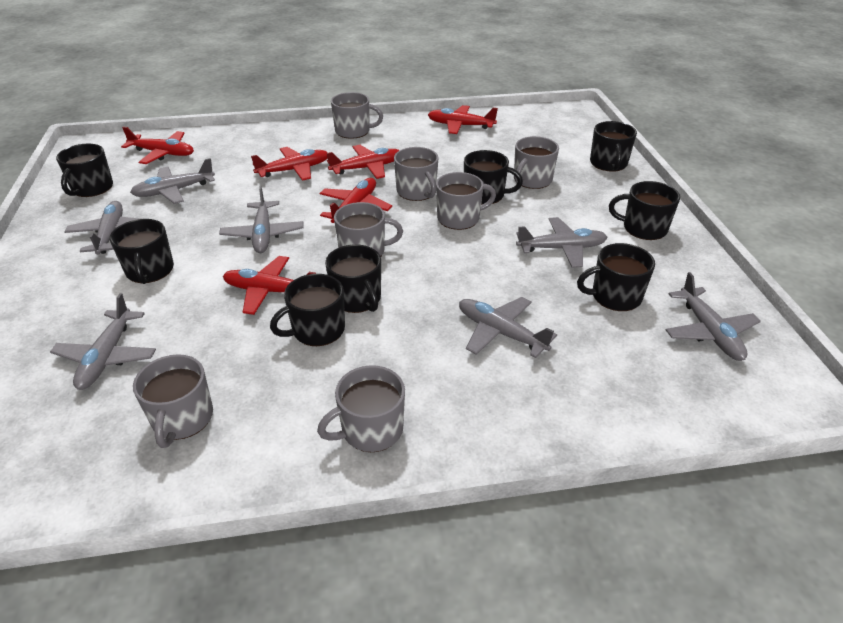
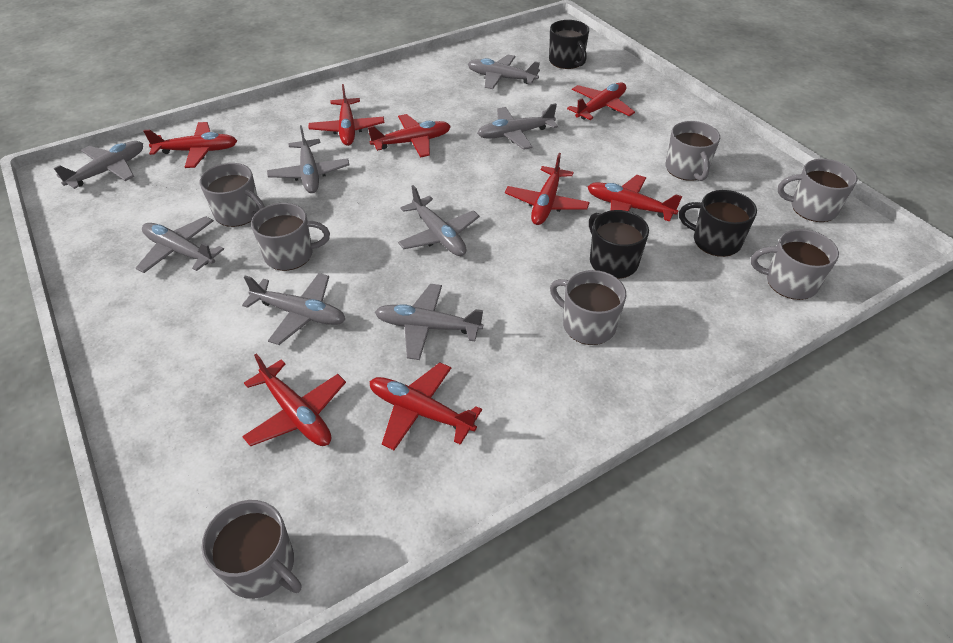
black mug: [56,144,113,197] [110,219,174,284] [270,274,345,346] [325,244,381,313] [464,150,523,204] [577,243,655,311] [590,121,637,172] [609,181,680,240] = 8 -> [549,20,589,69] [589,210,649,279] [679,190,757,257] = 3
grey plane: [50,293,156,390] [64,201,140,255] [130,158,215,204] [219,186,304,253] [459,297,557,358] [516,217,608,268] [666,272,761,361] = 7 -> [54,141,143,189] [136,216,224,273] [242,273,345,345] [267,125,349,193] [375,284,483,360] [398,185,480,256] [468,55,540,89] [477,103,558,150] = 8
red plane: [121,127,194,164] [223,256,316,315] [251,147,328,181] [319,178,392,223] [327,145,400,179] [428,105,498,134] = 6 -> [143,122,237,168] [242,354,346,446] [309,84,384,146] [368,114,451,158] [369,363,482,450] [505,153,590,225] [567,82,635,120] [588,175,682,222] = 8

